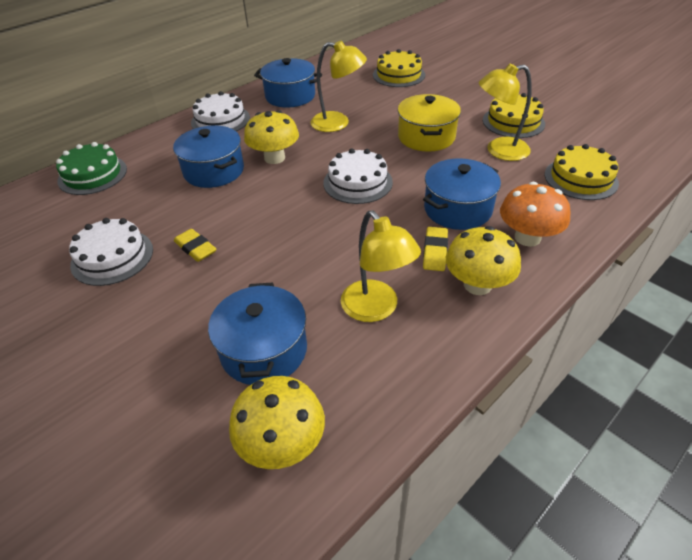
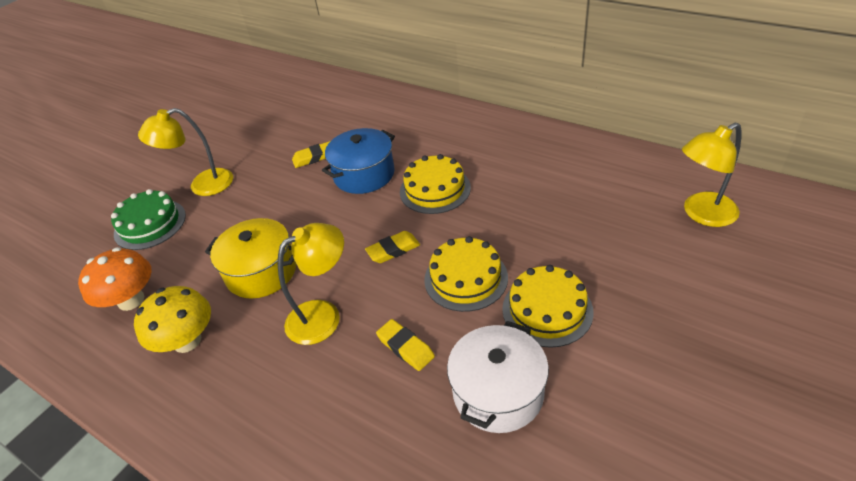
blue pot: [173,125,244,188] [208,282,307,385] [254,58,322,108] [423,158,501,230] = 4 -> [322,128,395,194] = 1
white cake: [69,218,153,286] [191,91,250,131] [323,148,393,204] = 3 -> none = 0
white pot: none = 0 -> [447,321,549,433] = 1
yellow eraser: [174,229,217,262] [423,227,448,271] = 2 -> [292,141,330,168] [365,231,420,263] [376,319,435,371] = 3
yellow mushroom: [229,376,325,469] [244,110,299,164] [446,226,521,295] = 3 -> [134,286,211,353] = 1

